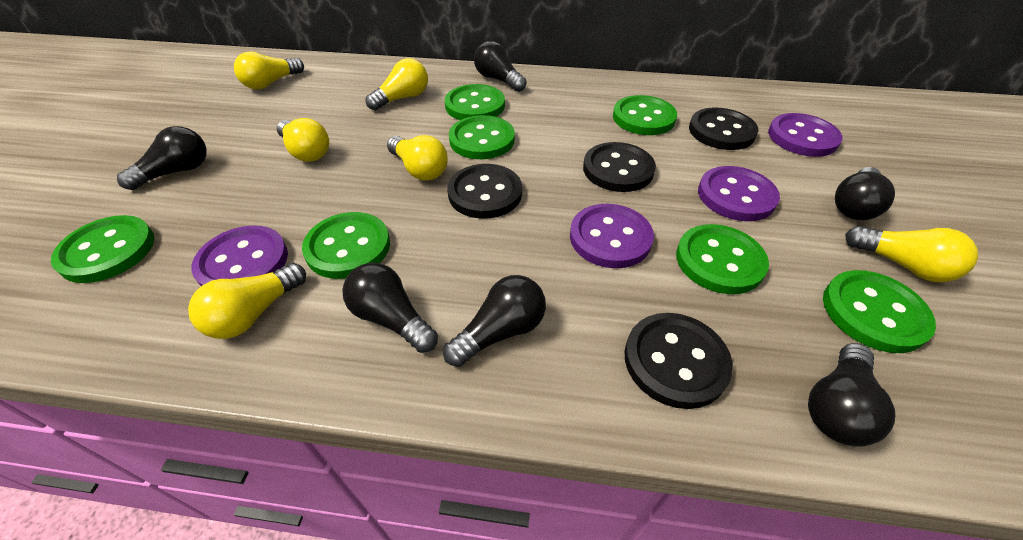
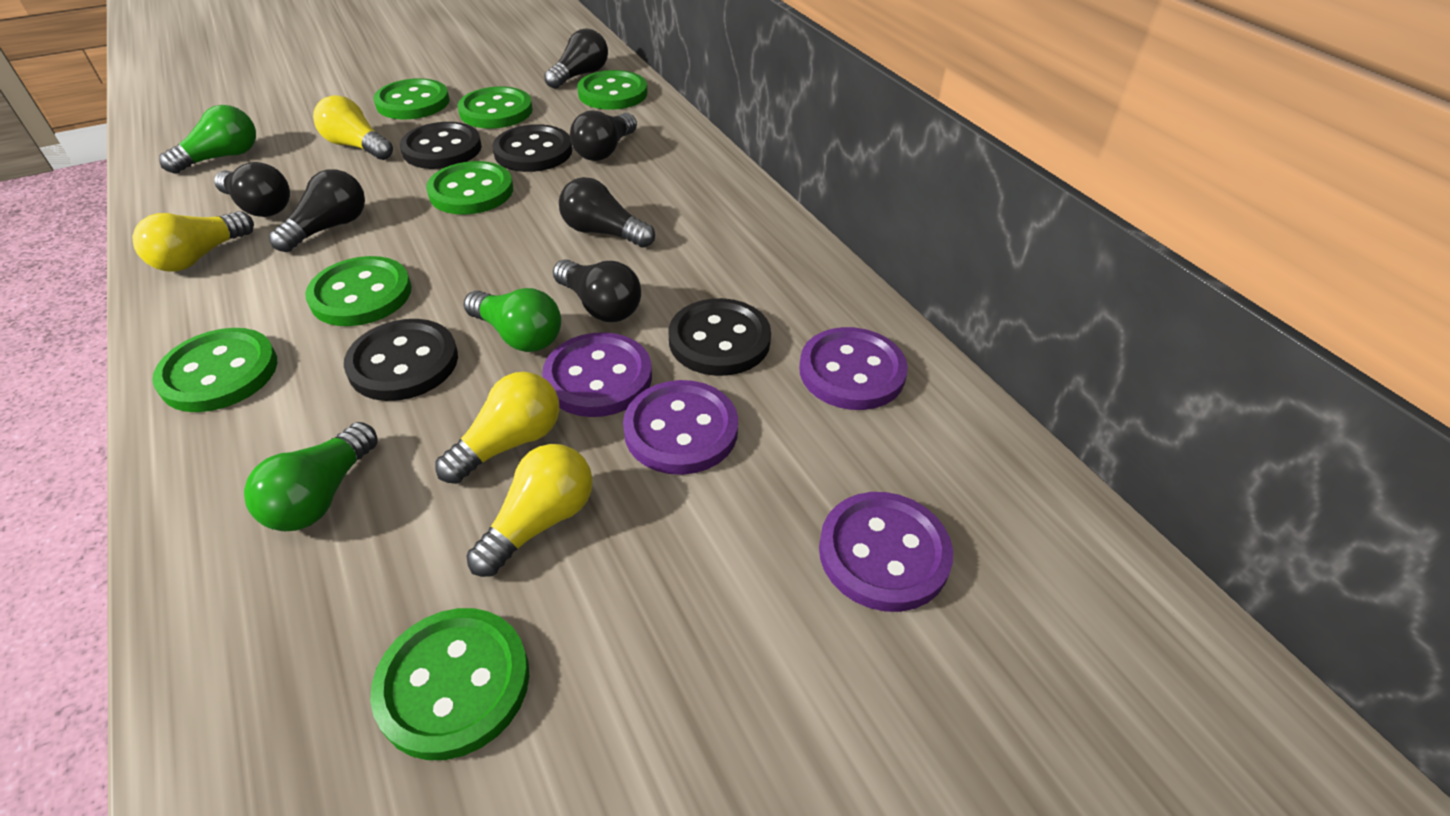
green light bulb: none = 0 -> [159,105,256,174] [244,422,378,531] [464,288,561,352] = 3
yellow light bulb: [188,263,306,339] [234,51,304,89] [277,118,329,162] [366,58,428,111] [387,135,448,181] [845,226,978,282] = 6 -> [132,211,254,272] [313,95,393,160] [435,372,560,484] [466,444,593,577] = 4

